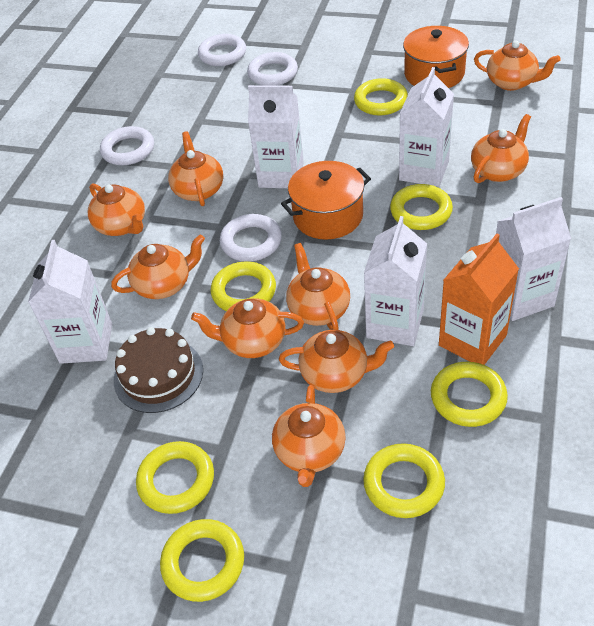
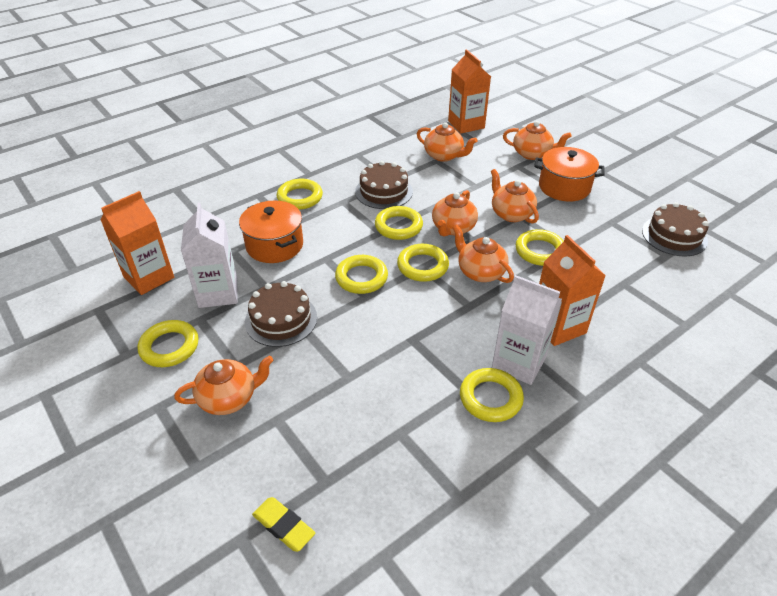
brown cake: [114,327,203,413] = 1 -> [245,281,317,347] [355,161,413,209] [642,202,709,256] = 3
orange carton: [439,234,519,365] = 1 -> [100,191,174,295] [448,50,491,134] [539,235,606,346] = 3
orange teapot: [88,183,145,236] [111,234,205,299] [168,131,223,206] [191,298,304,358] [272,385,346,487] [279,330,394,393] [286,243,350,330] [471,114,531,183] [474,41,561,91] = 9 -> [174,356,274,415] [417,122,477,162] [432,190,478,237] [452,225,514,283] [491,169,539,224] [503,121,571,160] = 6
white carton: [28,240,112,364] [248,85,304,188] [364,216,427,346] [399,67,454,187] [496,197,571,321] = 5 -> [181,202,238,308] [492,275,562,385] = 2
white ring: [100,126,154,165] [198,34,246,66] [220,214,282,262] [247,52,298,86] = 4 -> none = 0
yellow eraser: none = 0 -> [252,497,315,552] = 1

